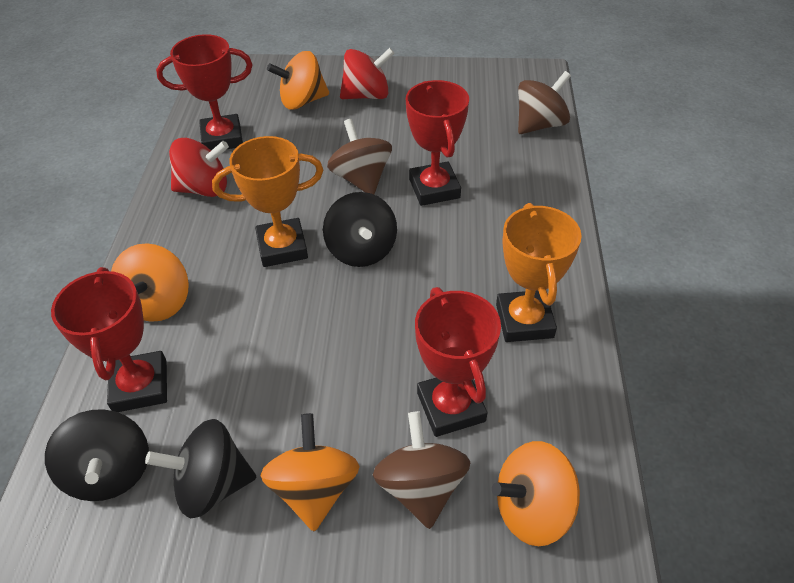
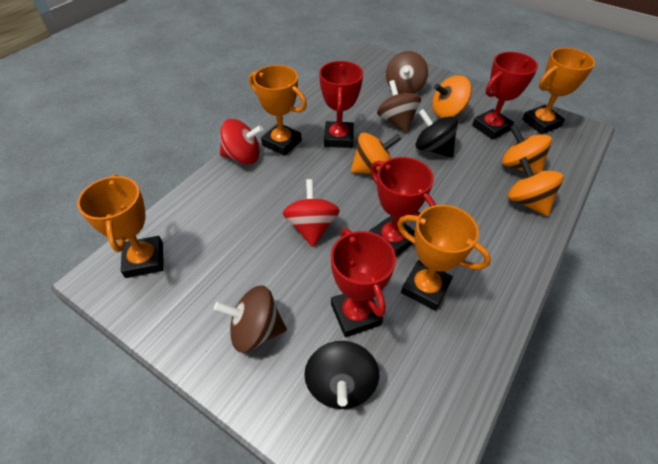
black spinning top: [45,409,149,501] [145,419,257,519] [323,192,397,267] = 3 -> [304,341,380,409] [415,109,458,157] = 2
orange trophy: [212,136,323,267] [496,203,582,342] = 2 -> [77,174,163,278] [249,65,307,156] [397,205,491,311] [522,48,595,134] = 4

